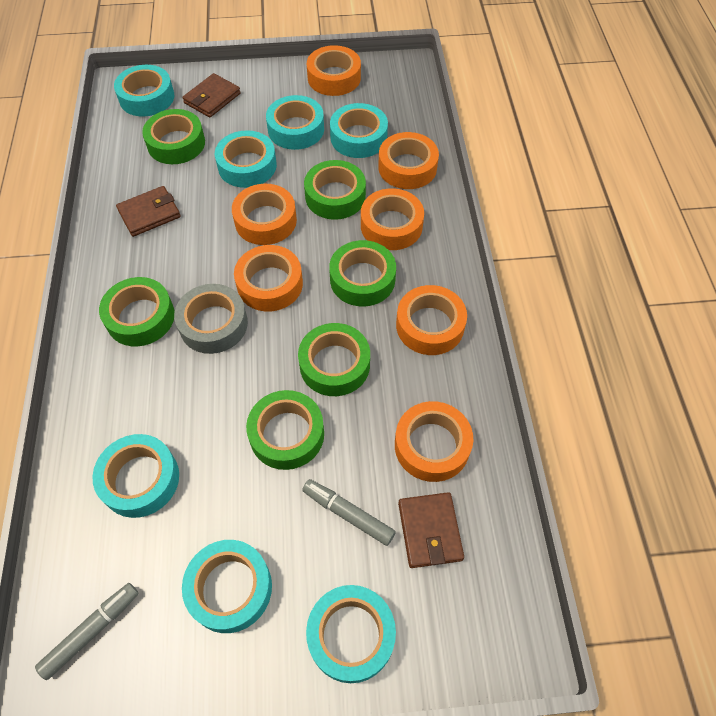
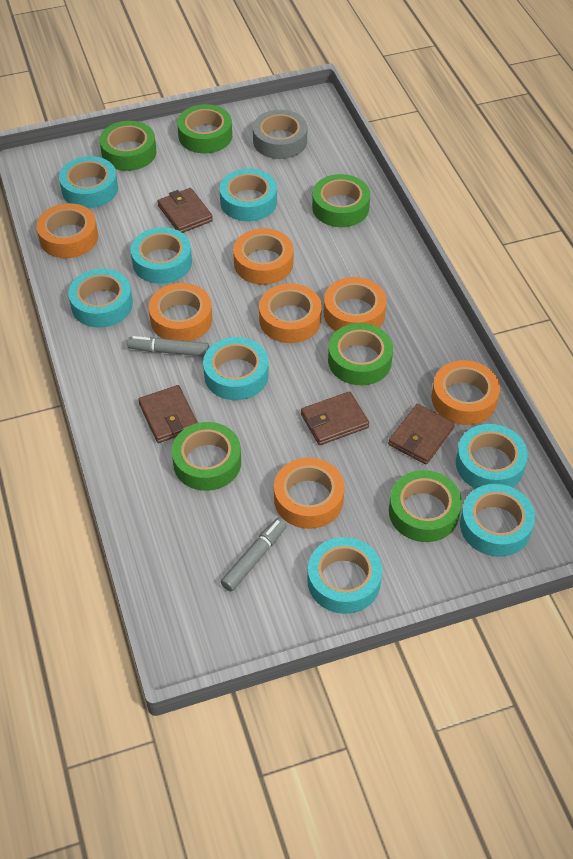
brown wallet: [116,186,181,237] [182,73,241,118] [398,492,464,568] = 3 -> [138,385,198,443] [158,188,213,233] [301,391,369,445] [388,404,455,465] = 4
turquoise tape: [92,434,179,518] [114,65,174,117] [182,540,272,633] [215,130,277,188] [266,95,324,150] [306,585,396,683] [330,103,388,158] = 7 -> [59,156,118,208] [68,269,133,328] [131,227,192,284] [203,337,269,400] [220,169,277,221] [307,537,382,614] [456,424,528,489] [460,484,535,557] = 8

